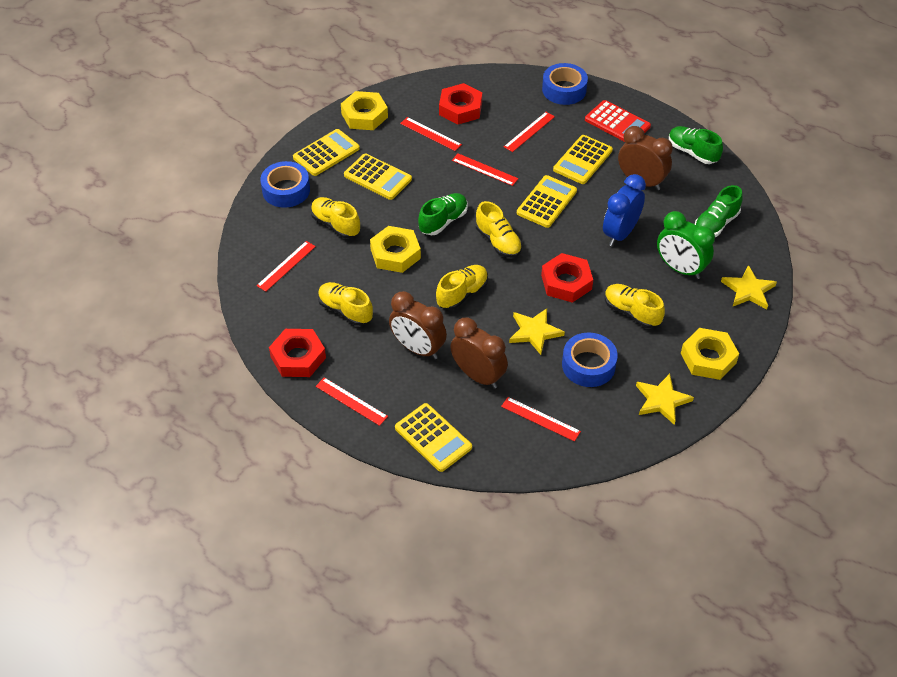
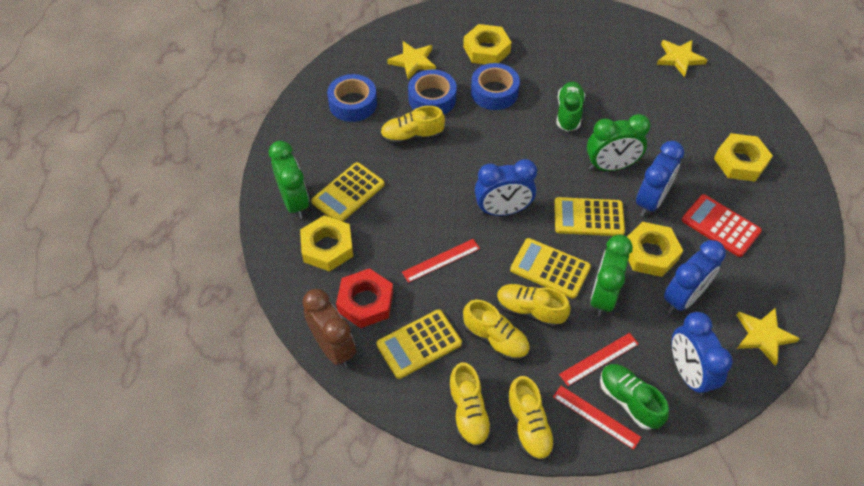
blue clock: [603,174,646,246] = 1 -> [475,159,537,216] [636,141,684,217] [664,240,726,313] [672,312,733,396] = 4
brown clock: [389,291,447,359] [451,318,508,389] [618,126,673,190] = 3 -> [302,289,356,368] = 1
green clock: [657,211,715,279] = 1 -> [269,141,309,219] [587,114,650,171] [590,235,633,317] = 3
green shoe: [418,193,468,235] [669,126,723,164] [695,185,743,237] = 3 -> [556,82,585,131] [600,364,669,430] = 2
red nut: [269,329,326,377] [439,83,482,124] [541,253,593,303] = 3 -> [336,268,393,328] = 1
red ruler: [256,241,316,292] [316,377,388,426] [400,117,462,151] [452,153,518,186] [501,397,581,442] [504,112,555,152] = 6 -> [402,239,480,283] [553,386,641,450] [559,333,639,386] = 3
yellow calculator: [293,129,360,176] [344,153,412,200] [395,403,472,472] [517,175,577,228] [553,135,613,184] = 5 -> [311,162,385,222] [376,309,462,379] [510,238,591,299] [554,197,625,236] = 4
yellow nut: [341,91,388,130] [370,226,421,273] [681,328,739,380] = 3 -> [300,215,353,271] [463,24,512,64] [627,222,683,277] [714,133,773,181] = 4

